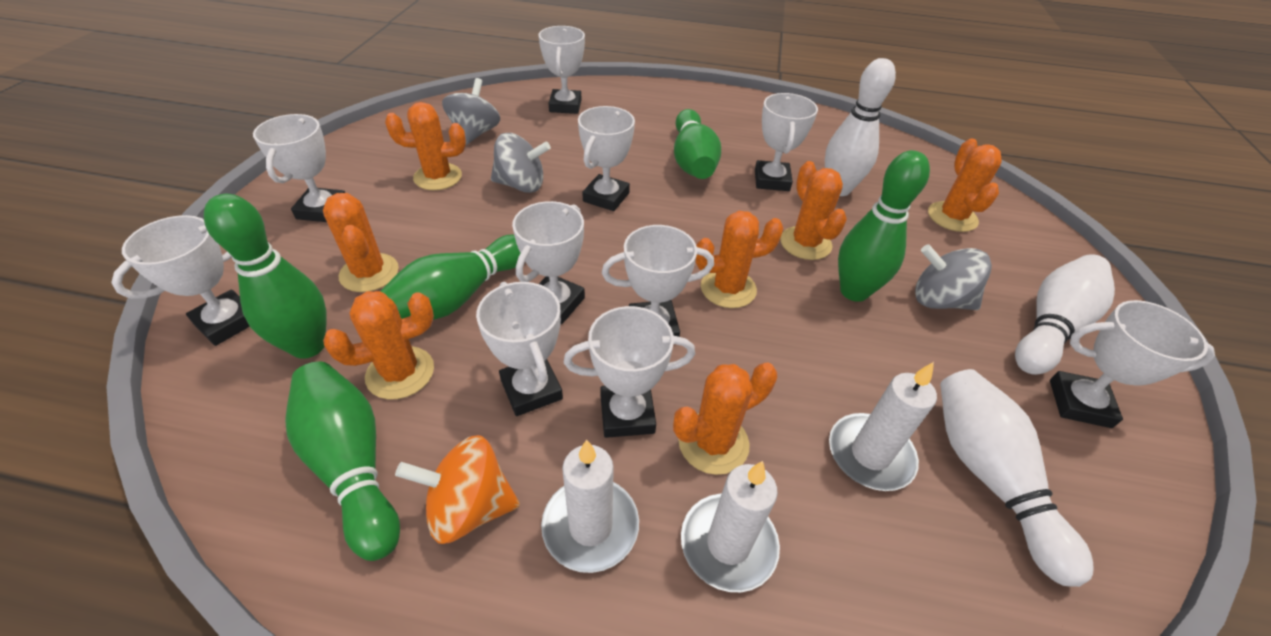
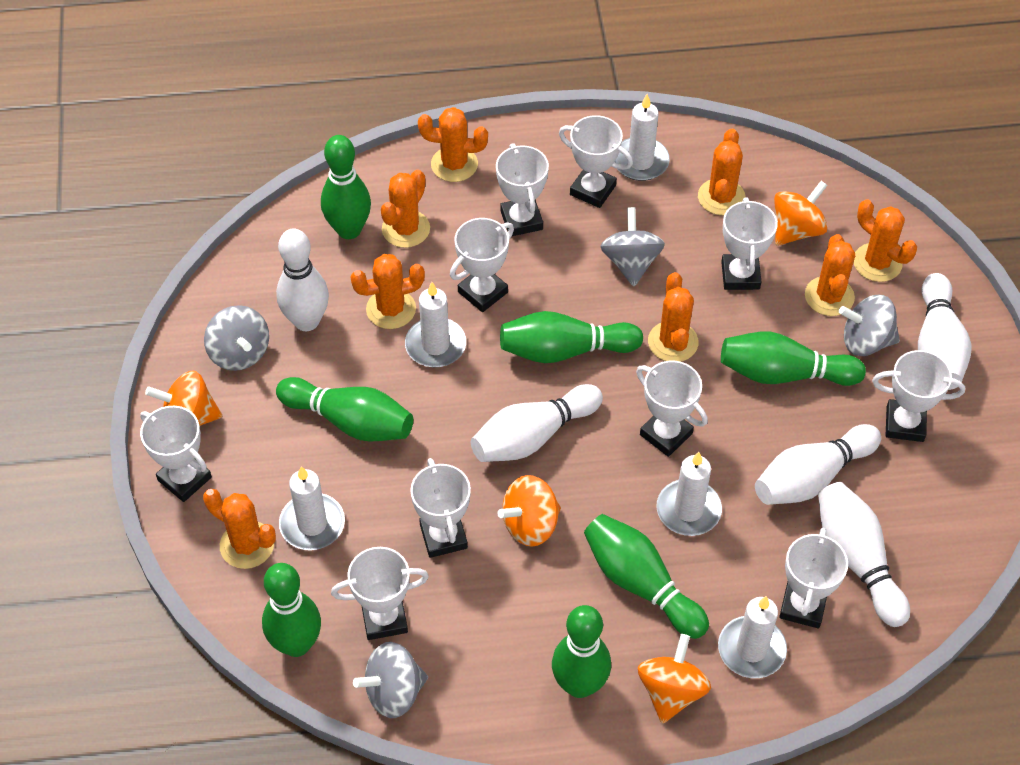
green bowling pin: [204,194,327,359] [285,362,400,561] [380,235,520,320] [674,109,721,179] [838,150,930,302] = 5 -> [262,563,321,657] [276,377,413,442] [321,135,371,239] [500,311,643,363] [552,605,611,698] [584,514,709,639] [721,331,866,386] = 7
grey spinning top: [442,78,500,146] [491,133,551,193] [915,244,992,310] = 3 -> [204,305,269,371] [353,642,428,718] [600,207,665,286] [839,295,900,356] = 4
orange cactus: [323,193,399,292] [323,291,434,399] [385,102,466,190] [673,363,777,475] [695,211,783,308] [780,161,847,260] [928,138,1002,232] = 7 -> [203,489,276,569] [351,254,425,329] [381,170,430,248] [418,107,488,182] [648,272,698,362] [698,129,746,215] [805,234,855,316] [854,199,917,282] = 8
orange spinning top: [395,435,520,544] = 1 -> [145,371,222,426] [497,475,561,547] [638,634,711,724] [774,181,828,246] = 4
white bowling pin: [825,58,896,196] [940,369,1094,587] [1015,254,1115,375] = 3 -> [276,228,329,331] [471,384,603,462] [755,424,881,505] [818,482,910,627] [918,273,972,390] = 5
white candle: [541,440,639,573] [681,461,780,592] [829,362,937,491] = 3 -> [279,466,345,550] [405,282,466,367] [615,94,670,181] [657,452,722,536] [718,596,787,678] = 5

